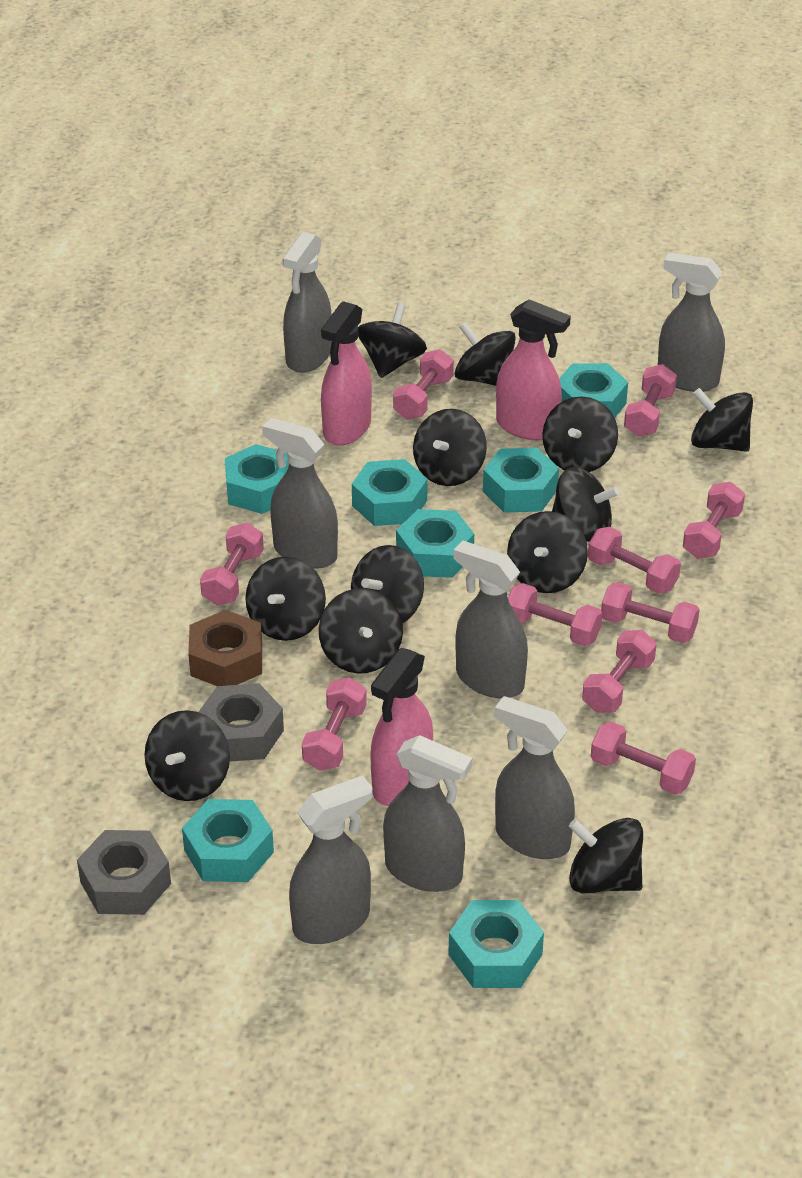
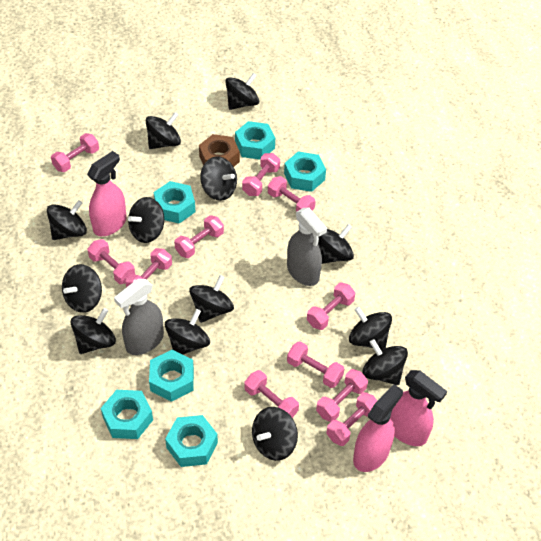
black spinning top: [144,710,230,801] [245,557,326,641] [319,588,403,674] [351,545,424,623] [358,302,427,378] [413,409,487,486] [455,322,516,386] [507,511,588,593] [542,396,618,472] [552,467,620,542] [569,818,643,894] [691,388,753,452] = 12 -> [47,200,87,240] [62,264,102,313] [71,308,116,354] [128,197,164,243] [146,112,181,149] [165,309,210,355] [189,275,234,323] [200,156,237,201] [225,73,259,110] [252,407,298,461] [318,224,354,264] [349,306,392,350] [363,339,408,385] = 13
grey nut: [77,830,171,915] [199,683,284,762] = 2 -> none = 0
grey spray bottle: [262,418,338,569] [283,232,332,373] [289,775,373,944] [383,735,472,892] [453,541,528,698] [494,696,575,859] [658,253,725,392] = 7 -> [114,279,164,355] [287,208,327,286] = 2
pink dumbbell: [200,523,264,605] [302,677,367,771] [393,349,454,419] [508,583,603,646] [582,630,657,713] [588,527,681,594] [591,722,696,795] [601,582,700,643] [624,364,677,437] [683,482,745,559] = 10 -> [51,133,99,172] [88,239,135,284] [125,248,172,287] [174,215,224,258] [242,153,280,196] [244,370,299,418] [268,176,316,212] [287,341,344,388] [307,283,356,330] [316,369,368,422] [326,392,377,446] = 11
turquoise nut: [182,799,274,882] [225,444,289,514] [352,459,428,526] [396,509,474,578] [448,900,544,988] [483,448,559,513] [559,363,628,418] = 7 -> [101,390,153,439] [149,350,194,402] [154,181,195,224] [165,415,218,467] [235,121,275,160] [284,152,326,192] = 6

